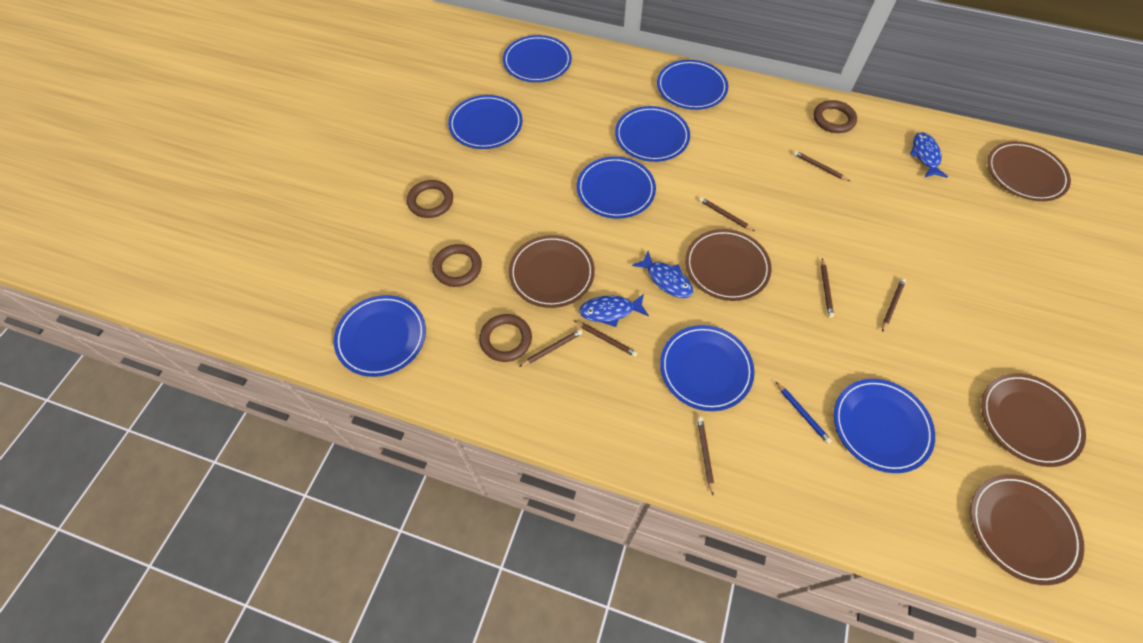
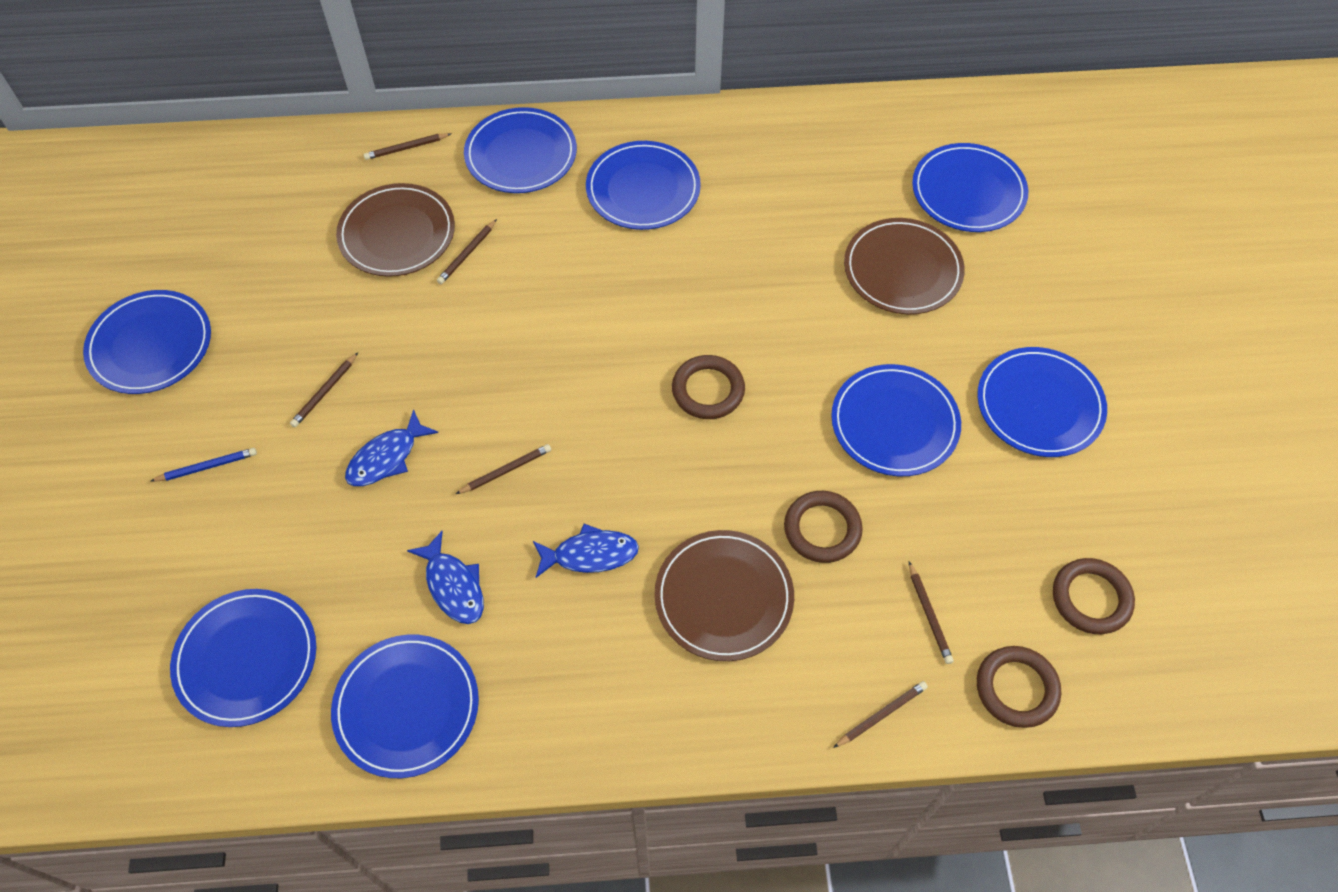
brown pencil: [519,329,582,367] [574,321,637,357] [697,417,714,495] [699,197,755,231] [794,151,850,181] [821,258,834,318] [882,278,906,332] = 7 -> [290,352,358,427] [364,133,451,160] [437,219,497,284] [456,444,551,494] [833,681,928,748] [909,562,953,664] = 6
brown plate: [509,235,595,308] [685,229,772,301] [970,474,1084,585] [981,373,1086,467] [987,141,1071,201] = 5 -> [336,183,455,277] [654,530,794,661] [844,218,965,314] = 3

